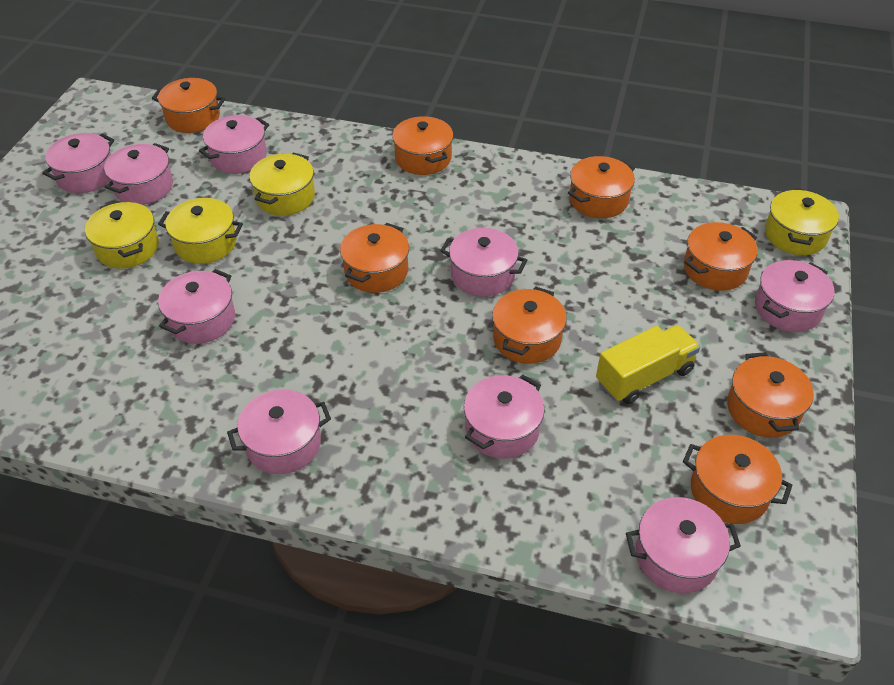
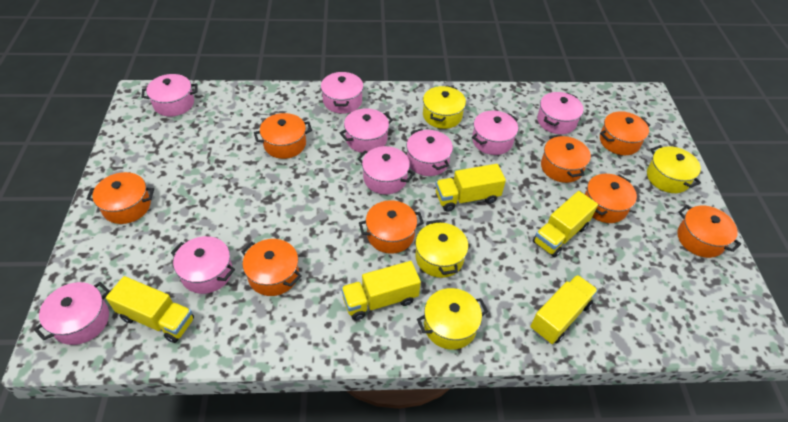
yellow truck: [596,325,700,404] = 1 -> [106,276,194,343] [341,261,421,320] [436,164,506,212] [530,275,598,344] [533,191,598,258] = 5

